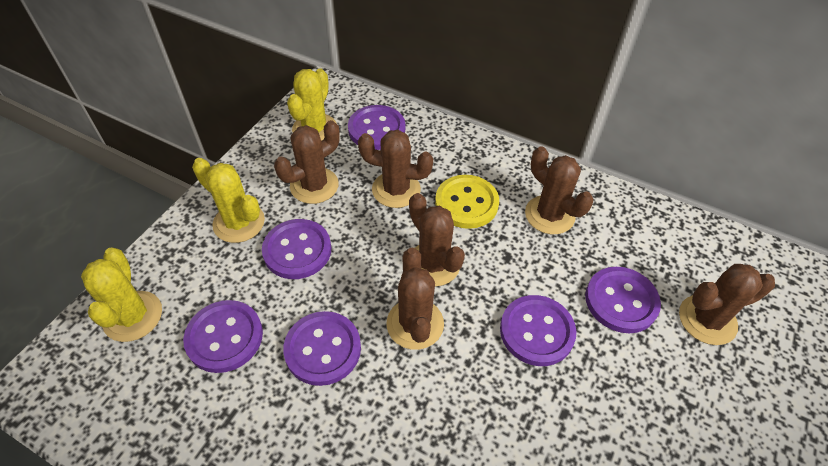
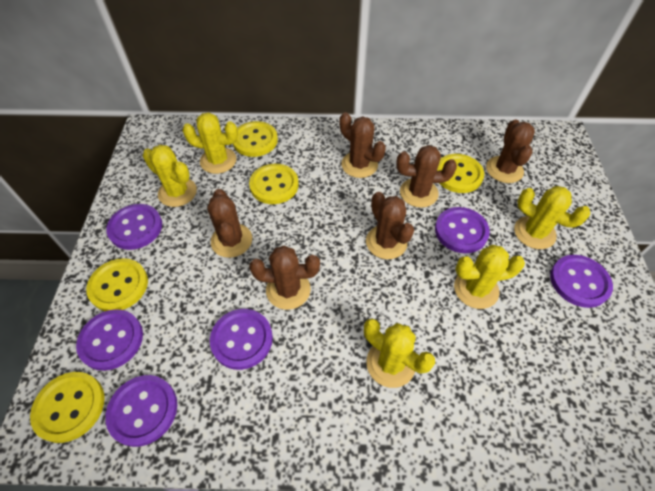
yellow button: [435,175,499,229] = 1 -> [30,372,105,443] [86,258,148,311] [233,121,278,157] [249,164,299,204] [437,154,484,193] = 5
yellow cactus: [81,247,162,342] [192,158,265,243] [287,68,337,141] = 3 -> [143,145,197,207] [182,112,238,174] [364,319,435,388] [454,245,525,309] [514,186,590,249] = 5

